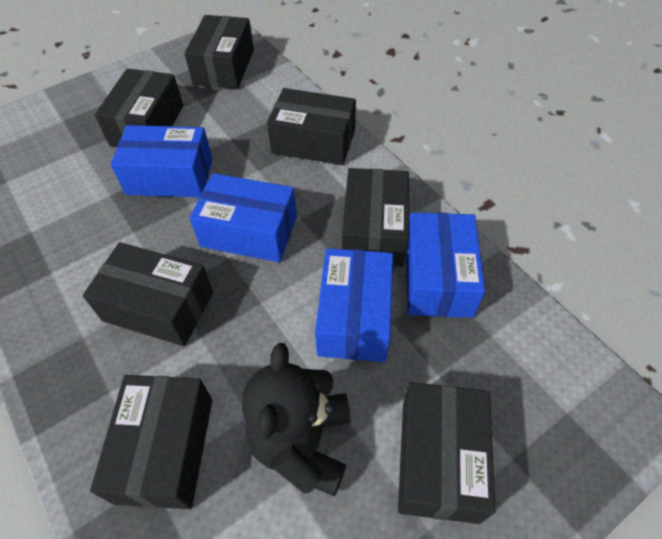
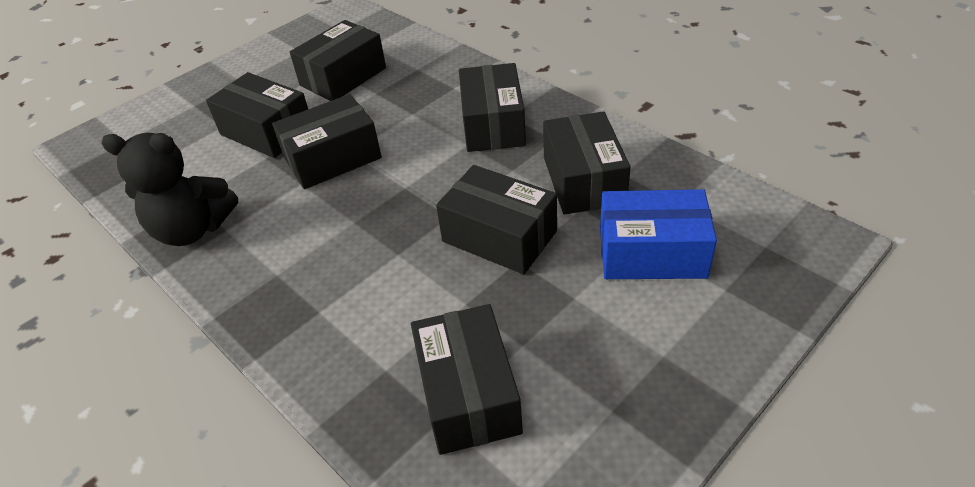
blue box: [111,125,212,197] [189,173,297,262] [315,248,393,362] [406,212,485,318] = 4 -> [600,189,717,279] = 1

